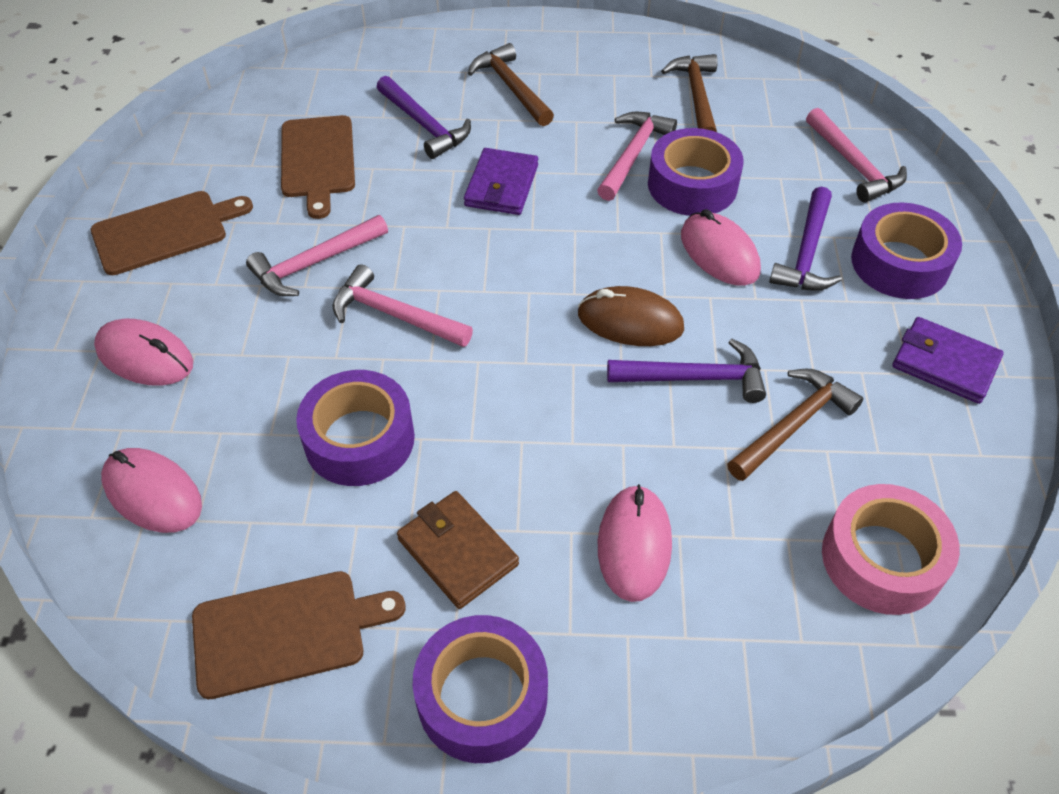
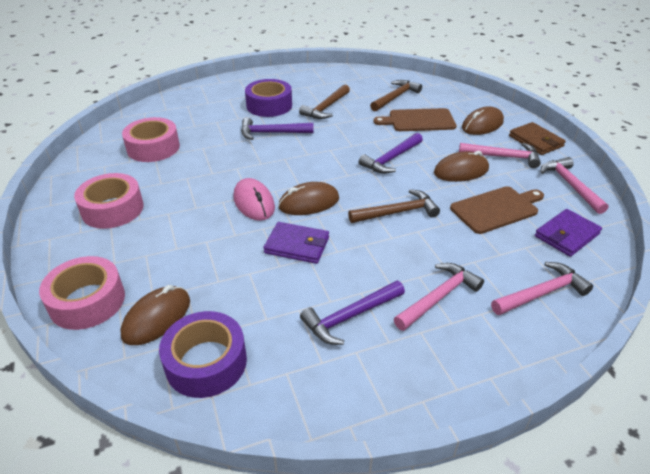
brown cutting board: [91,191,253,275] [192,571,405,699] [281,115,355,219] = 3 -> [373,108,457,131] [450,186,544,234] = 2
brown mouse: [578,286,684,346] = 1 -> [120,285,190,345] [278,182,339,215] [434,151,489,182] [462,106,504,135] = 4
pink mouse: [94,319,193,386] [101,448,202,533] [598,484,672,602] [681,209,761,286] = 4 -> [233,178,275,221] = 1
pink tape: [822,484,960,615] = 1 -> [39,256,125,330] [74,173,144,229] [122,117,180,162] = 3
purple tape: [296,370,415,486] [413,615,548,763] [648,128,744,216] [851,202,962,299] = 4 -> [159,311,247,398] [245,79,292,117] = 2

